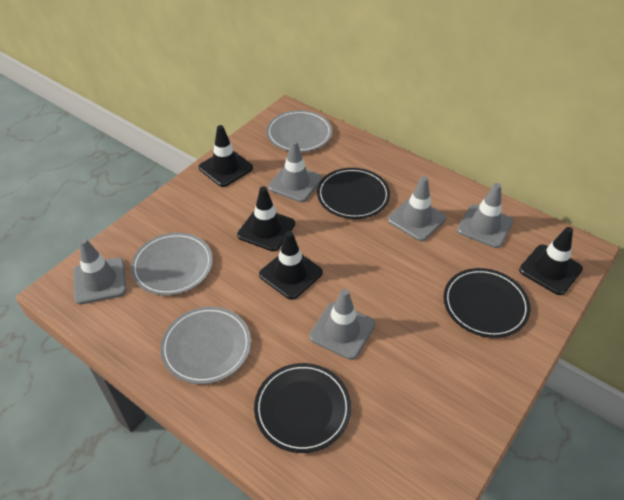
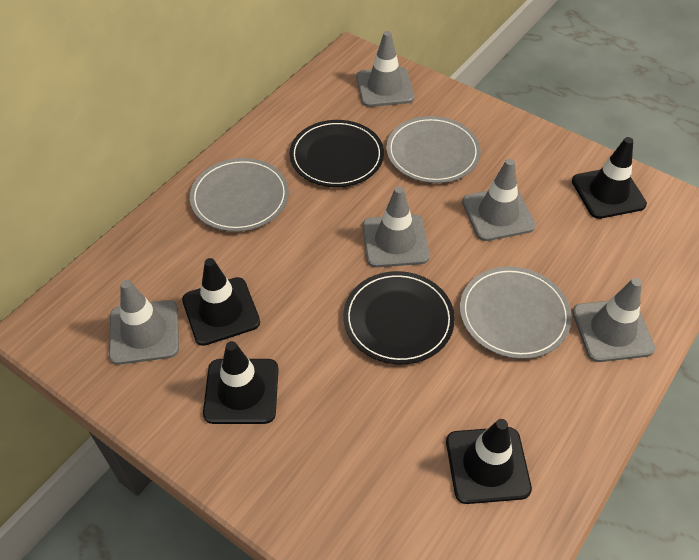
black plate: [254,363,351,453] [317,168,390,219] [443,268,531,338] = 3 -> [290,120,384,187] [343,271,455,364] = 2

